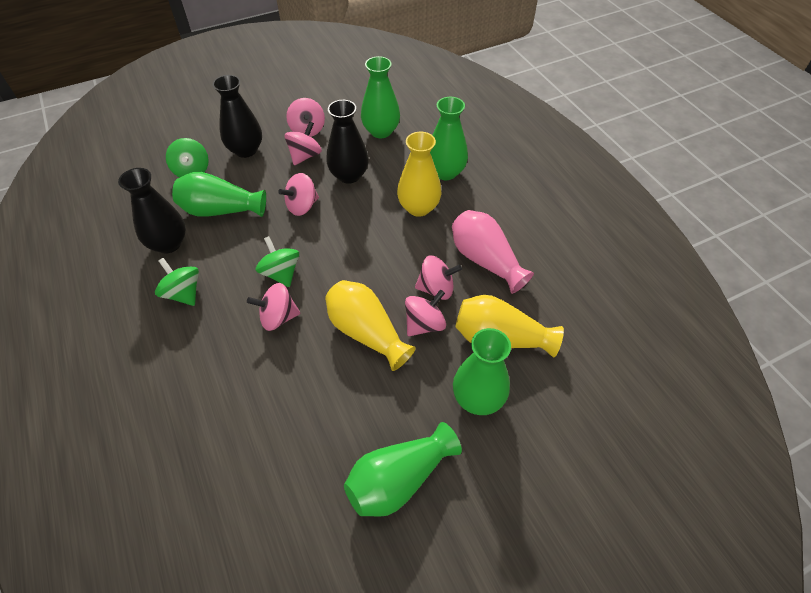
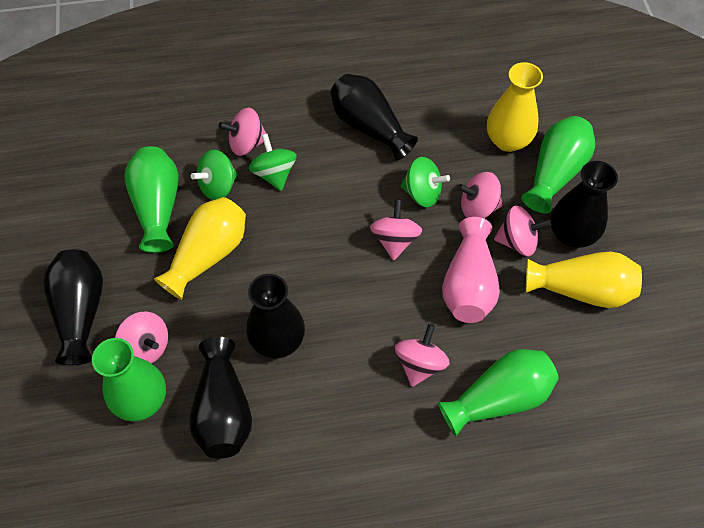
black vase: [118,168,186,253] [212,75,262,158] [326,100,369,184] = 3 -> [43,249,103,365] [189,337,252,459] [246,274,305,359] [331,74,418,161] [551,161,618,248] = 5
green vase: [172,172,266,217] [344,422,462,517] [361,56,400,138] [430,97,468,180] [453,328,511,415] = 5 -> [92,338,166,421] [124,146,179,253] [438,349,559,436] [521,116,595,214] = 4

